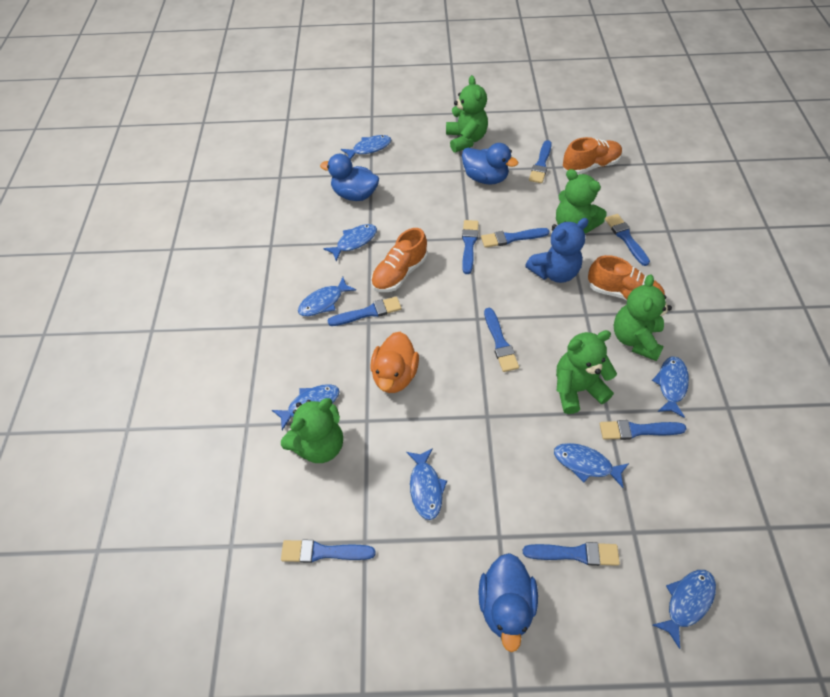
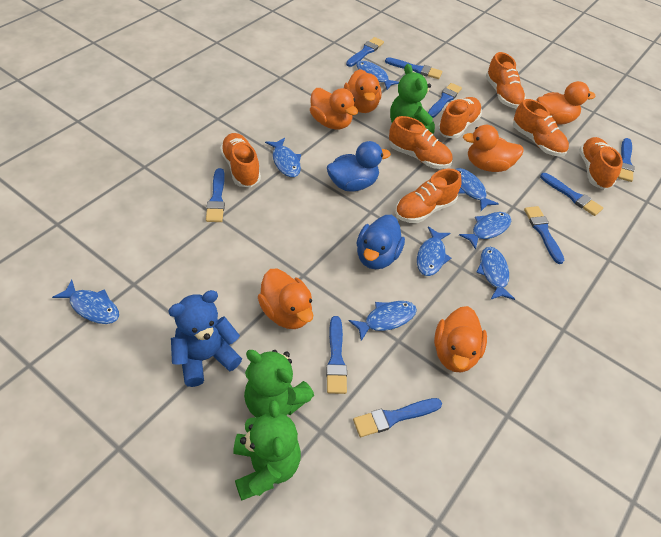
blue duck: [320,154,379,201] [462,143,518,184] [478,553,538,652] = 3 -> [327,141,391,192] [357,215,405,269] = 2
green teddy bear: [281,398,343,463] [446,75,488,153] [556,169,607,233] [556,330,617,414] [614,274,672,361] = 5 -> [233,400,301,501] [244,350,314,417] [390,64,435,134] = 3
orange duck: [371,332,419,393] = 1 -> [258,269,313,329] [310,88,358,130] [344,69,381,113] [434,306,487,372] [463,125,524,172] [536,81,595,125] = 6
orange shoe: [371,228,427,292] [563,137,622,174] [588,255,665,300] = 3 -> [220,133,261,188] [389,116,453,169] [395,169,462,223] [437,97,482,139] [486,52,526,108] [513,99,569,157] [579,137,623,190] = 7

